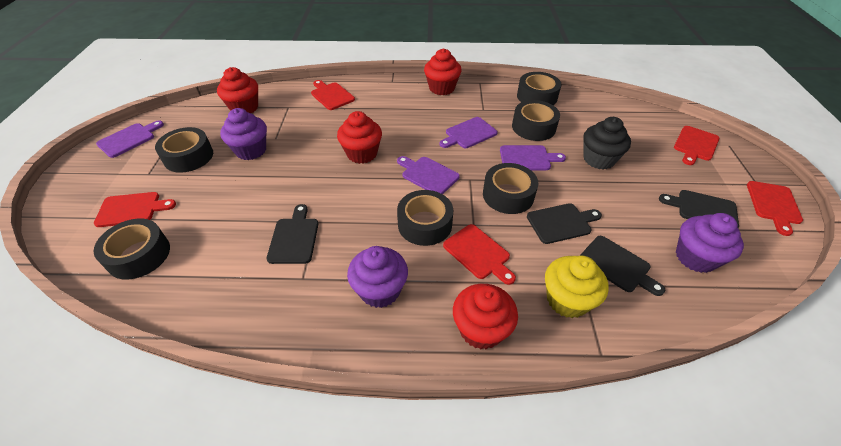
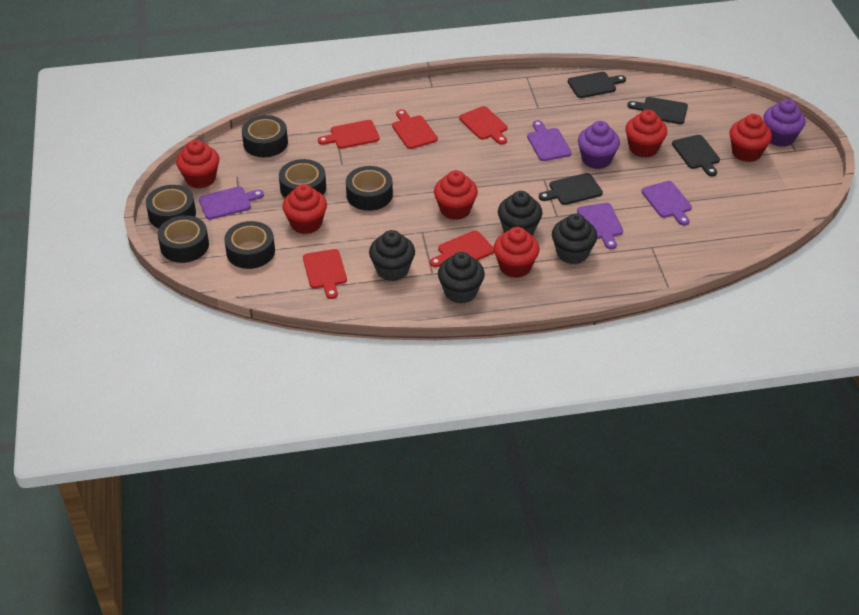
black cupcake: [583,117,631,170] = 1 -> [369,230,415,281] [438,252,485,304] [498,191,542,235] [552,214,597,264] = 4
purple cupcake: [220,108,267,160] [347,246,408,308] [676,213,744,273] = 3 -> [578,121,620,169] [763,99,806,147] = 2
red cupcake: [217,67,258,113] [337,111,382,164] [424,48,462,95] [453,284,518,350] = 4 -> [176,140,219,189] [282,184,327,234] [434,170,478,220] [493,227,540,278] [625,110,667,158] [729,114,772,162] = 6
yellow cupcake: [545,255,609,318] = 1 -> none = 0

